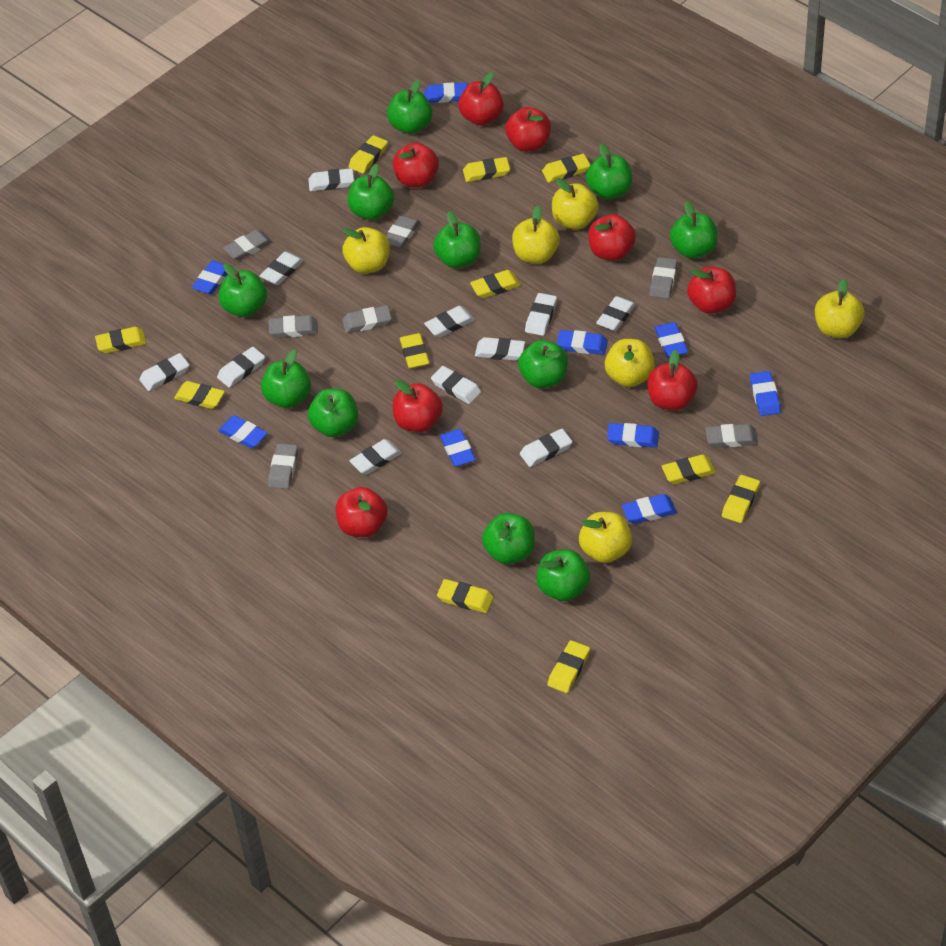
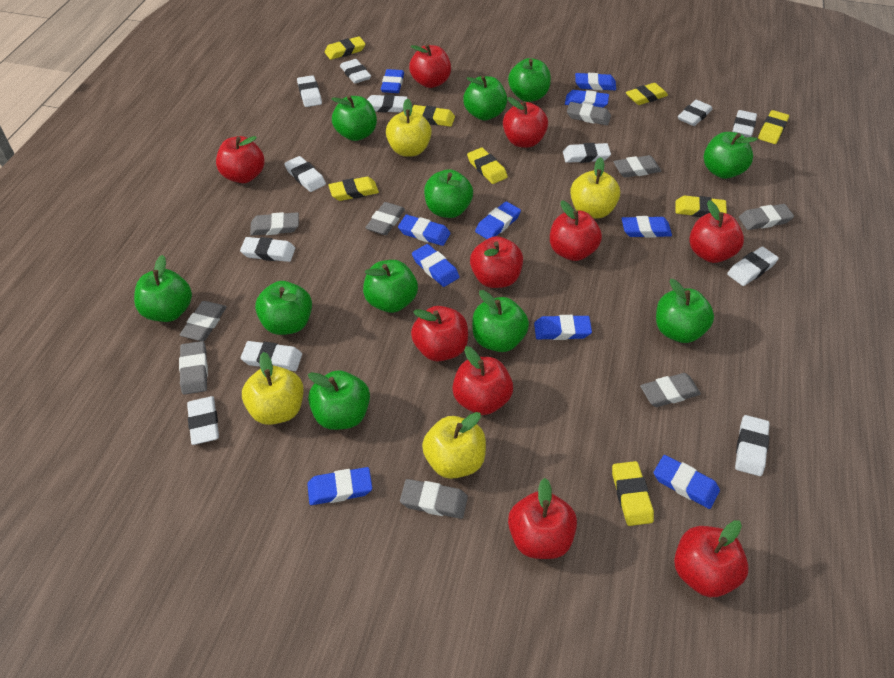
blue eraser: [192,261,227,294] [218,415,268,448] [424,82,468,103] [440,429,476,467] [557,330,608,355] [607,423,659,448] [622,494,677,524] [655,322,688,357] [750,371,781,416] = 9 -> [307,467,372,505] [381,69,404,93] [398,215,451,246] [412,244,460,287] [475,201,521,239] [534,315,592,340] [565,90,609,108] [575,73,616,90] [621,216,672,238] [654,455,720,509] = 10
grey eraser: [223,230,272,260] [268,444,298,489] [269,315,318,338] [342,305,392,333] [386,215,420,248] [649,257,677,299] [706,424,758,448] = 7 -> [179,341,208,395] [180,301,227,341] [250,212,299,236] [365,202,405,235] [400,479,468,519] [567,102,611,125] [613,155,661,178] [640,373,701,407] [739,204,794,230] = 9
red apple: [336,487,387,537] [392,380,443,432] [393,143,439,188] [458,72,504,125] [505,107,551,152] [588,214,636,261] [647,350,698,410] [687,266,736,314] = 8 -> [216,136,265,183] [409,44,451,88] [411,306,468,361] [452,346,513,415] [470,236,523,288] [503,97,548,148] [508,478,577,559] [550,200,602,261] [674,520,749,597] [689,200,744,263] = 10
white eraser: [139,353,189,391] [217,347,265,388] [260,252,304,285] [308,168,354,191] [349,439,402,475] [424,306,475,337] [431,366,481,404] [475,337,525,361] [520,429,572,467] [525,293,557,336] [596,296,636,331] = 11 -> [187,396,219,445] [240,237,295,262] [240,341,302,371] [284,156,326,192] [297,75,322,107] [340,59,371,84] [367,95,407,112] [563,143,611,163] [678,100,712,126] [727,247,779,286] [732,110,757,137] [735,415,770,476] = 12
yellow apple: [342,227,390,274] [512,206,560,264] [552,178,599,229] [579,512,632,563] [605,339,655,387] [815,278,865,338] = 6 -> [242,352,304,425] [386,99,432,157] [422,412,486,479] [570,157,620,219] = 4
yellow eraser: [95,327,146,353] [174,381,225,409] [349,135,388,174] [400,333,429,368] [437,579,494,613] [463,157,510,182] [470,270,521,298] [542,154,590,183] [547,640,590,693] [662,455,716,484] [722,475,760,523] = 11 -> [324,36,366,60] [328,177,379,201] [412,105,455,127] [467,148,508,184] [612,461,654,526] [626,83,668,105] [675,196,727,217] [758,110,789,144] = 8

